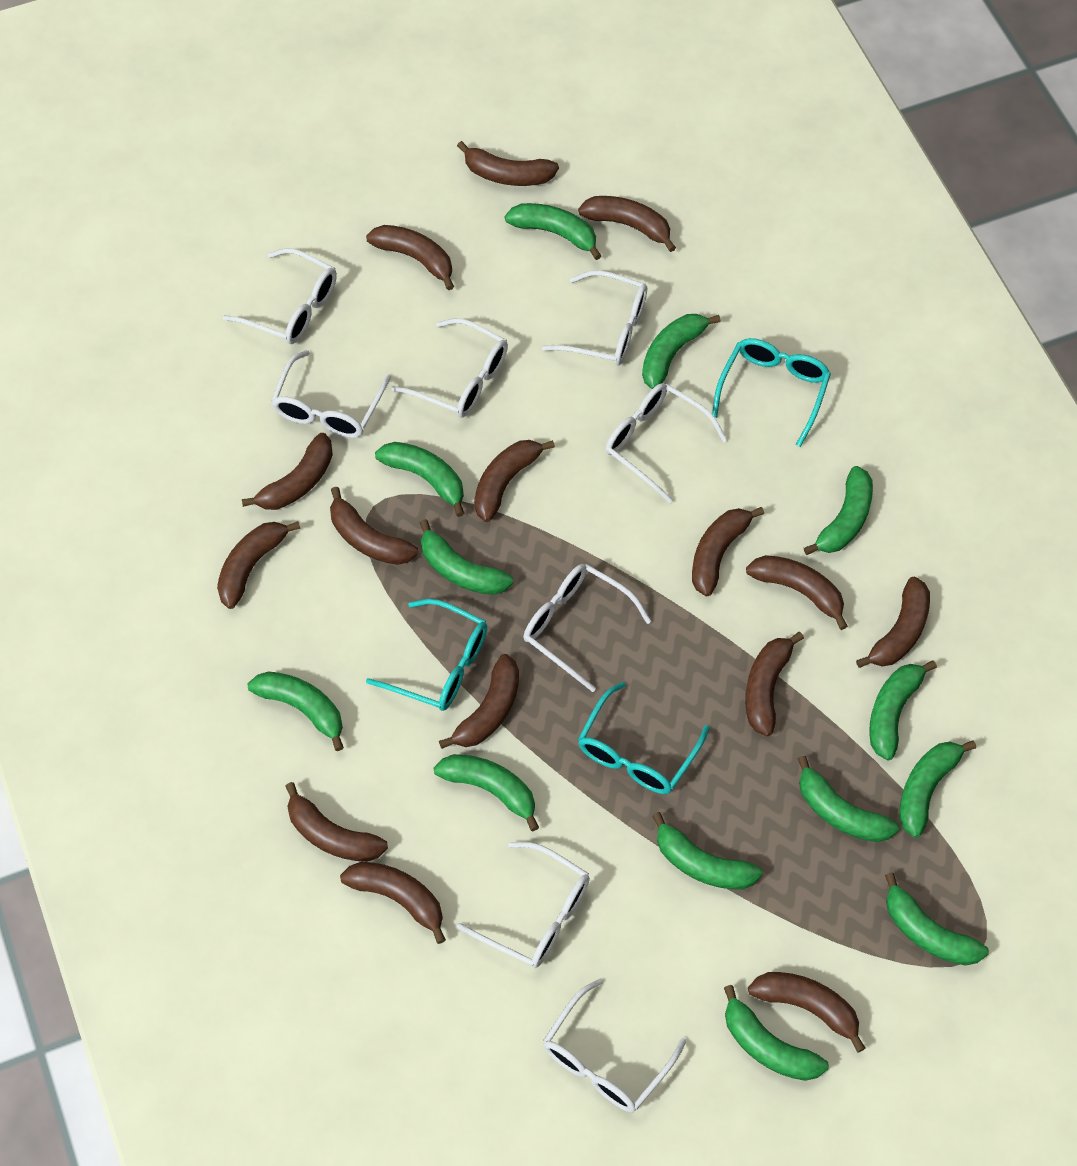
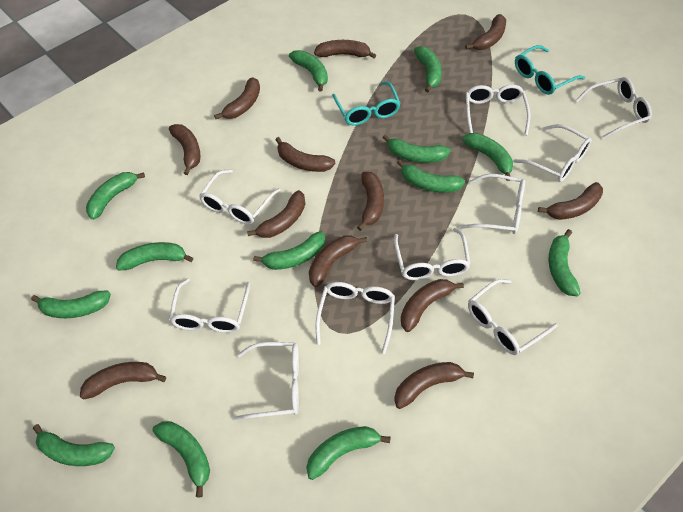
brown banana: [217,521,300,609] [242,433,333,510] [285,782,388,862] [330,487,418,565] [340,862,446,944] [366,225,454,290] [439,654,519,749] [457,141,559,186] [474,440,555,522] [578,196,676,252] [692,507,764,596] [745,632,804,736] [746,555,848,630] [748,972,865,1052] [856,577,930,668] = 15 -> [80,362,166,400] [169,124,200,175] [214,77,260,119] [247,190,305,238] [275,137,336,172] [309,235,367,287] [314,40,376,58] [357,172,384,231] [394,362,474,409] [401,279,464,332] [465,14,506,50] [538,182,603,220] = 12
turquoise glasses: [366,599,487,711] [578,682,709,794] [712,338,831,447] = 3 -> [332,81,400,126] [515,45,585,95] = 2
white glasses: [223,248,337,344] [271,350,391,438] [392,318,508,418] [457,842,590,968] [524,564,651,692] [542,270,647,366] [543,978,686,1113] [605,383,727,503] = 8 -> [169,278,250,333] [199,170,280,225] [234,342,299,420] [316,282,395,354] [394,228,471,280] [460,174,525,234] [466,84,530,135] [468,279,558,355] [514,124,592,182] [575,77,652,139] = 10

